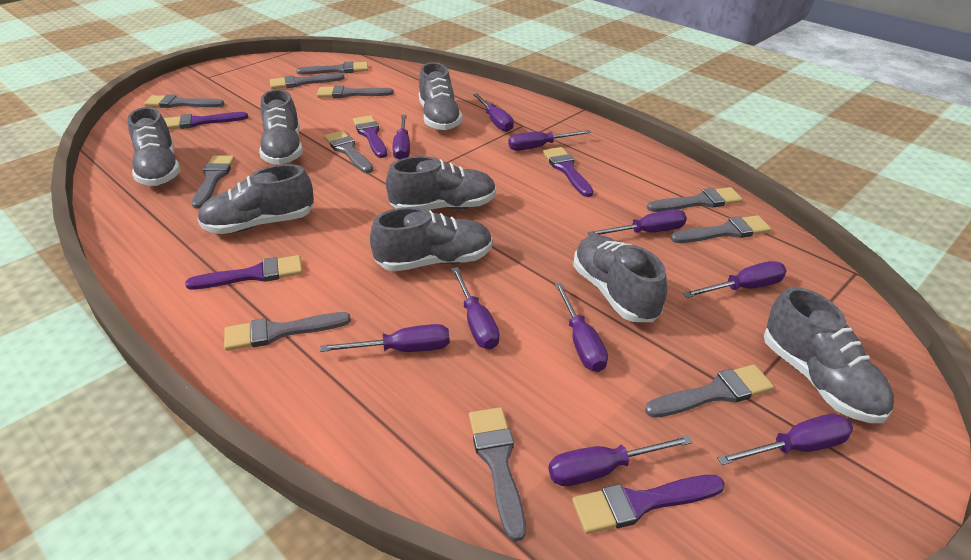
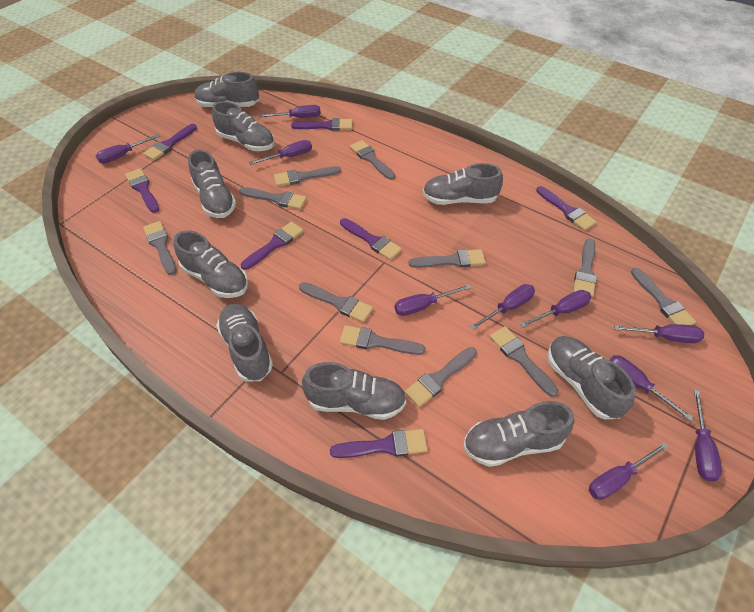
grey shoe: [127,107,180,186] [197,164,314,234] [259,89,303,165] [370,207,493,272] [386,156,496,210] [419,62,462,130] [573,235,667,322] [764,287,894,423] = 8 -> [174,230,248,298] [188,149,236,218] [194,72,259,107] [212,101,274,151] [216,304,273,381] [302,362,406,420] [423,163,503,205] [463,401,574,467] [547,336,636,419] = 9
purple brush: [164,112,248,129] [185,255,303,290] [353,115,387,158] [543,147,593,197] [572,475,725,534] = 5 -> [125,168,159,213] [143,124,197,161] [241,221,304,270] [291,118,353,131] [330,429,428,458] [340,218,402,260] [536,186,597,231] = 7

